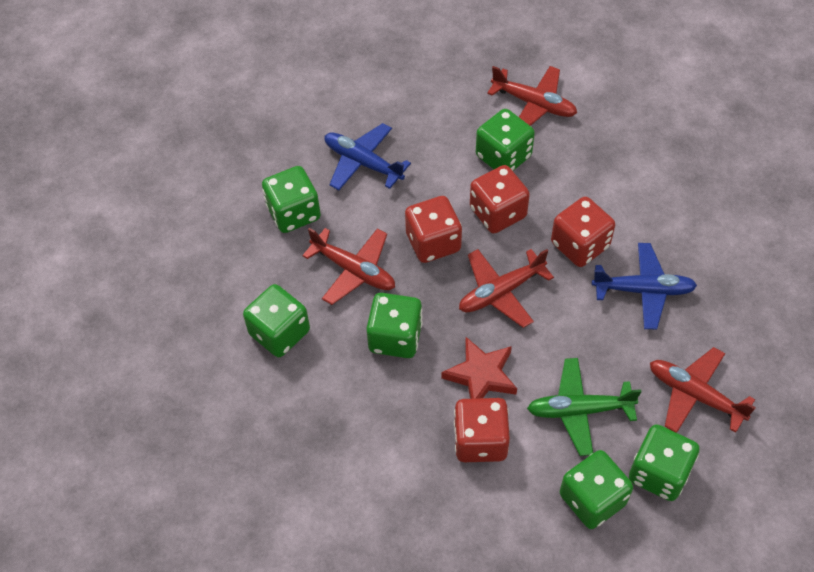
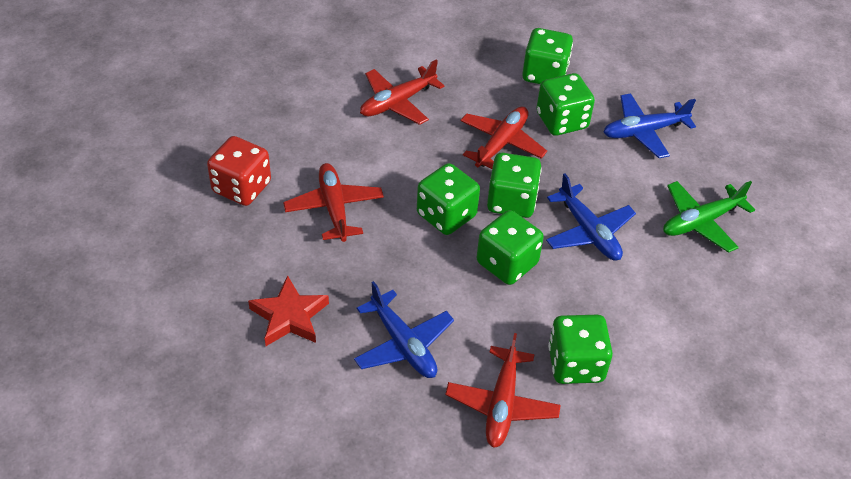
blue plane: [325,123,411,190] [592,243,697,329] = 2 -> [354,281,454,378] [546,174,636,261] [604,93,696,158] = 3
red dice: [405,196,462,263] [454,398,510,462] [470,165,530,233] [551,197,615,267] = 4 -> [207,136,271,206] = 1

